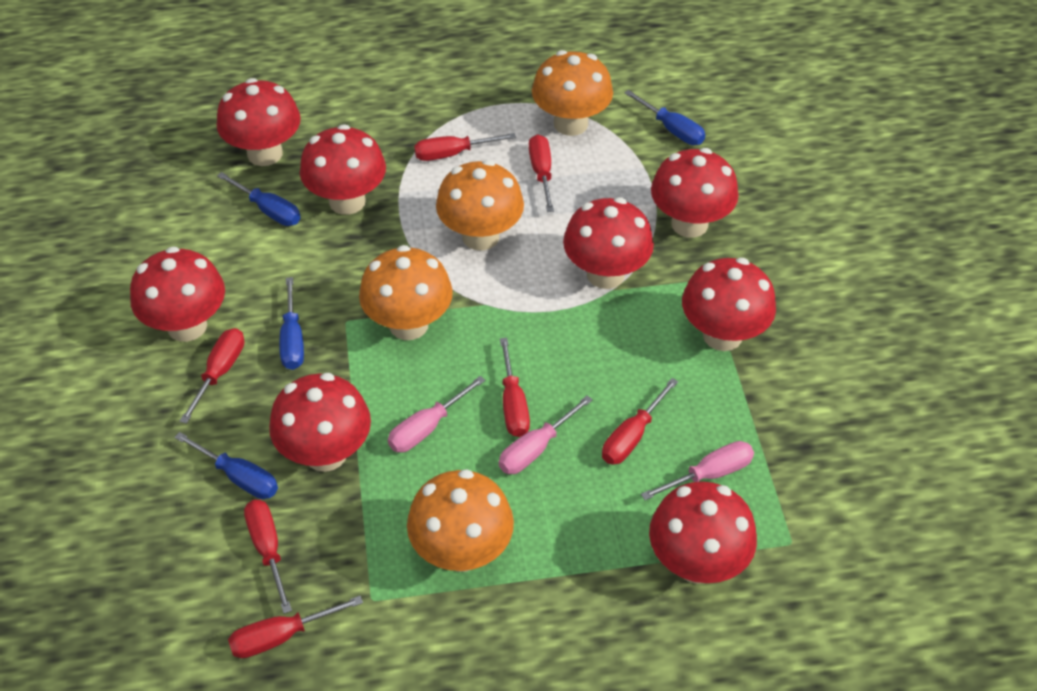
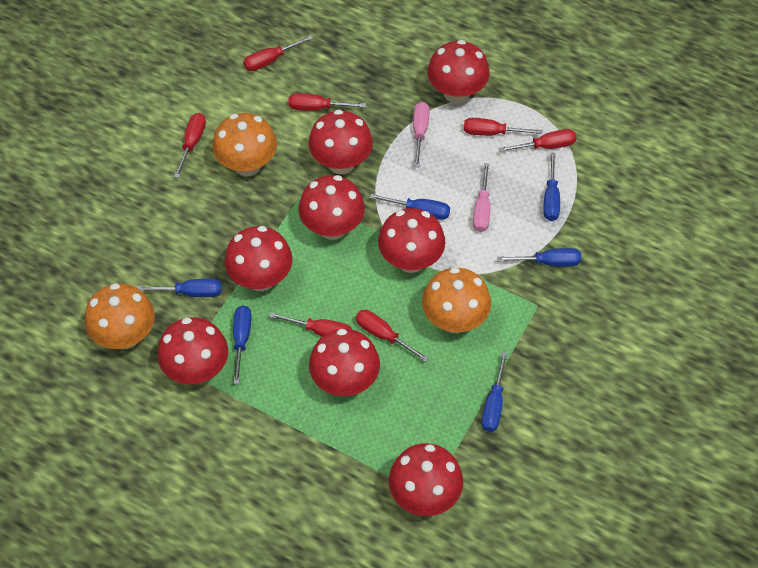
blue screwdriver: [174,432,278,499] [217,172,301,226] [280,277,304,370] [625,90,705,145] = 4 -> [137,279,222,297] [233,305,252,384] [370,194,450,220] [481,352,508,432] [497,248,581,267] [543,152,560,221] = 6
orange mushroom: [359,245,453,340] [407,469,514,572] [436,160,524,251] [532,50,613,136] = 4 -> [85,283,155,349] [213,113,277,177] [422,267,491,333] = 3
pink screwdriver: [388,376,485,452] [499,395,593,474] [641,441,754,500] = 3 -> [413,102,430,167] [473,163,490,232] = 2

